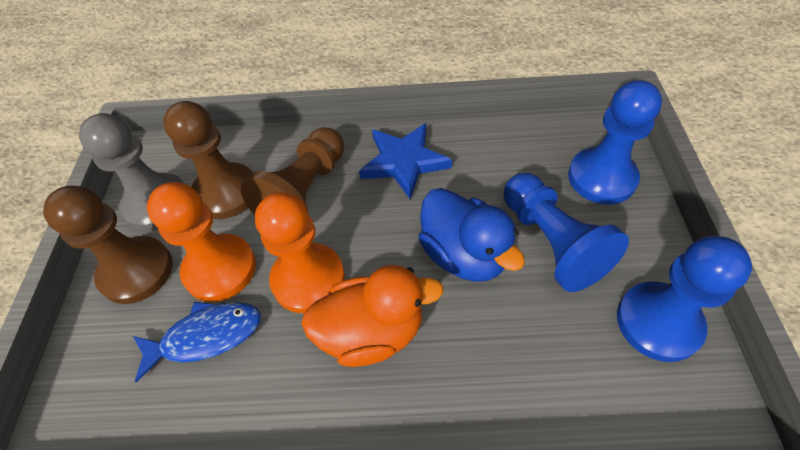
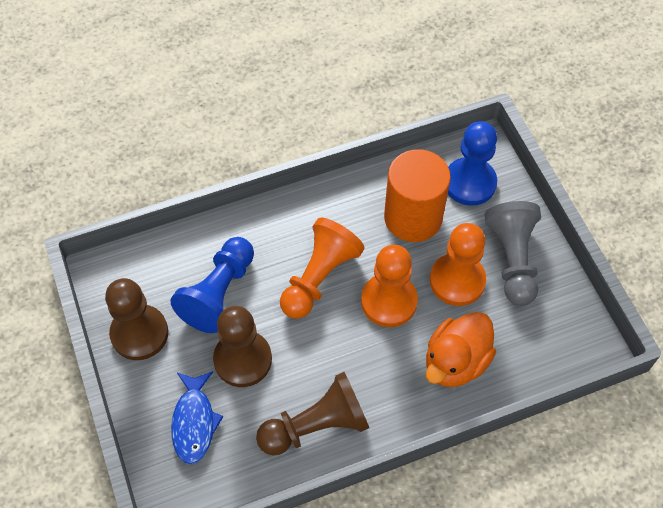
blue duck: [418,188,525,282] = 1 -> none = 0
blue pawn: [504,173,629,292] [568,80,662,204] [617,236,752,362] = 3 -> [170,237,254,333] [448,121,497,206] = 2
blue star: [359,123,452,199] = 1 -> none = 0
orange cylinder: none = 0 -> [384,149,451,242] = 1
orange pawn: [147,182,256,302] [255,192,345,313] = 2 -> [280,218,365,319] [361,245,418,327] [430,223,486,306] = 3

